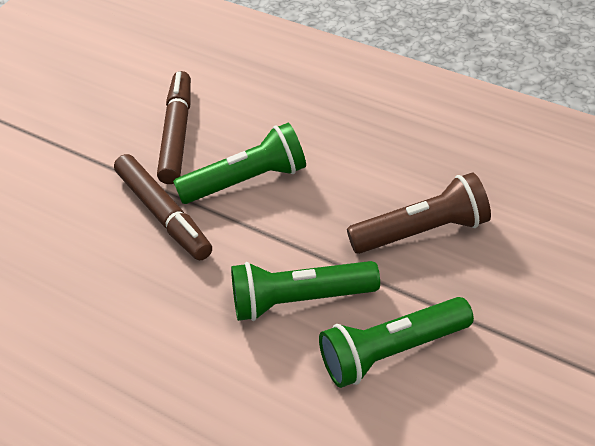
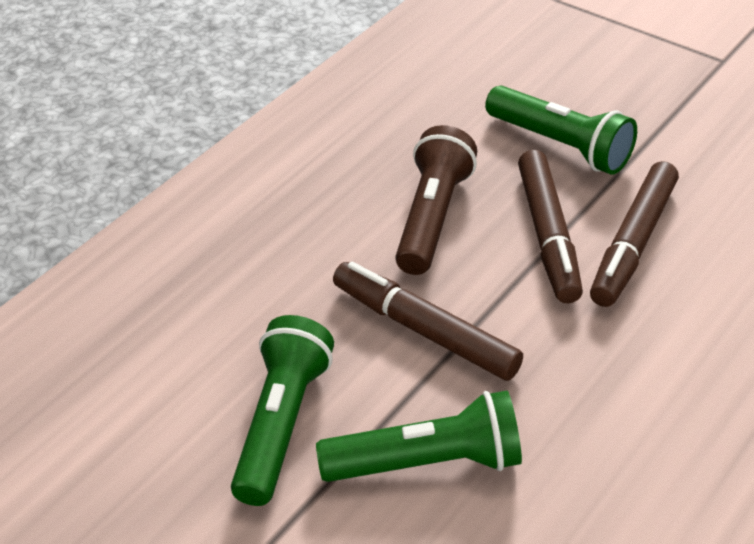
brown marker: [114,154,212,260] [157,71,191,184] = 2 -> [333,262,523,381] [518,150,583,303] [590,161,679,307] = 3

